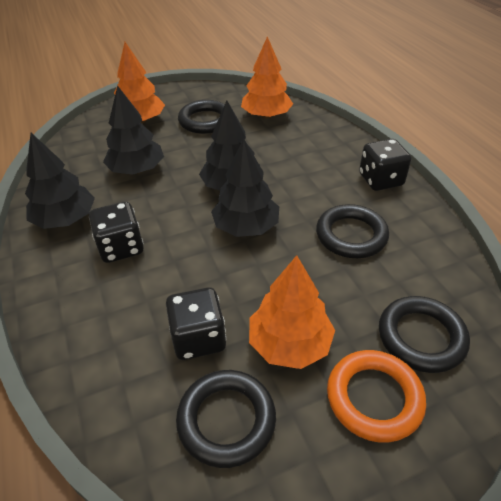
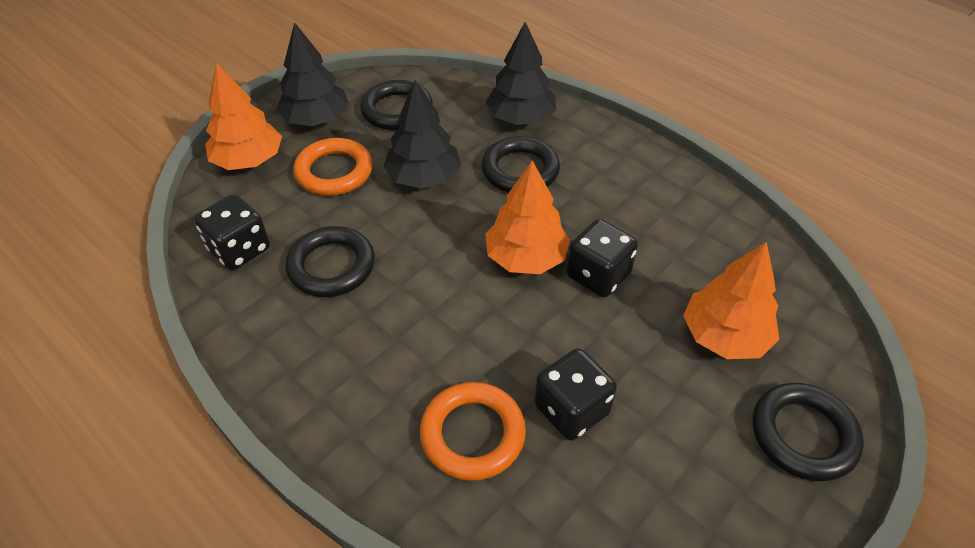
black tree: [25,133,95,229] [103,85,164,175] [199,101,260,190] [211,138,279,237] = 4 -> [276,22,349,126] [384,80,461,189] [486,22,556,125] = 3
orange ring: [327,350,426,443] = 1 -> [293,138,373,196] [420,382,526,481] = 2

